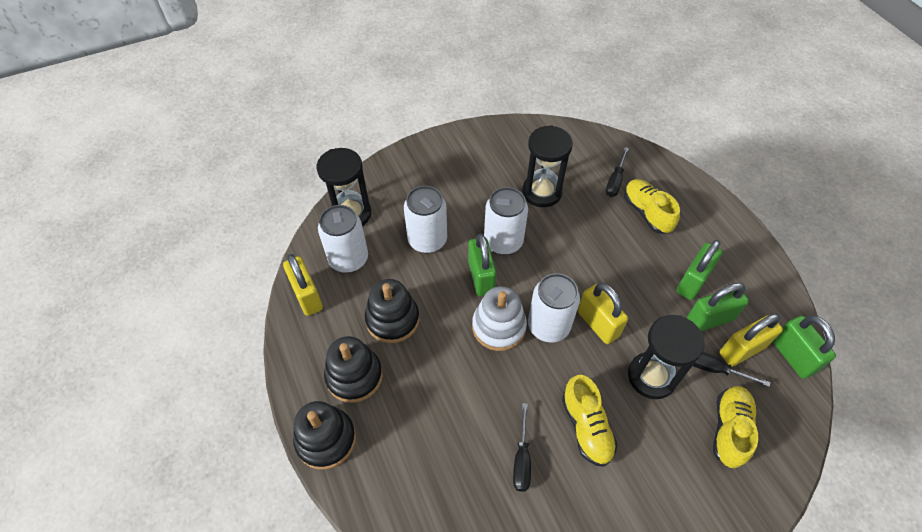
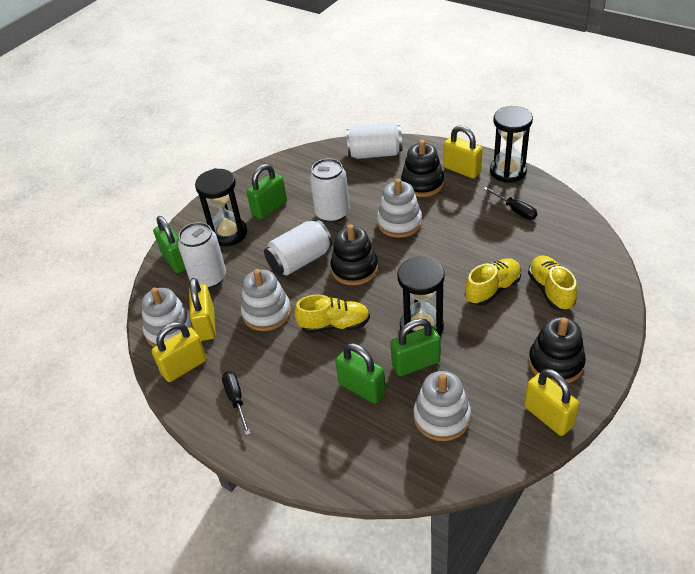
black screwdriver: [513,403,531,492] [606,147,629,197] [693,352,770,387] = 3 -> [222,372,251,435] [484,187,537,220] = 2
white stacking toy: [472,286,527,351] = 1 -> [141,288,194,347] [241,269,291,331] [377,179,422,238] [414,371,471,441] = 4
yellow padlock: [283,254,323,316] [578,283,628,344] [719,313,783,366] = 3 -> [152,322,207,382] [189,278,216,341] [443,125,483,179] [524,369,579,436] = 4

